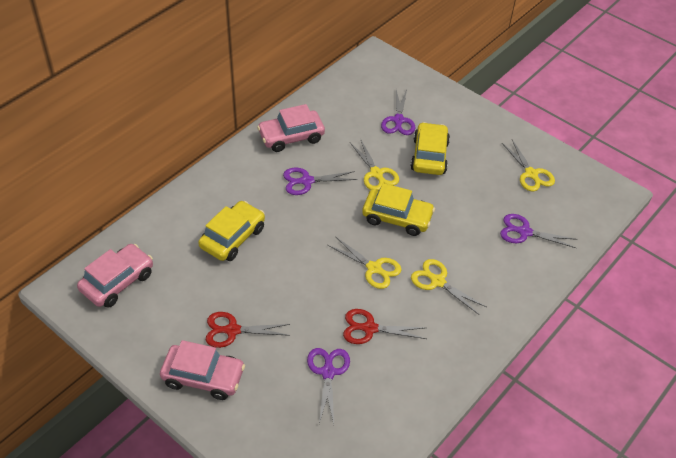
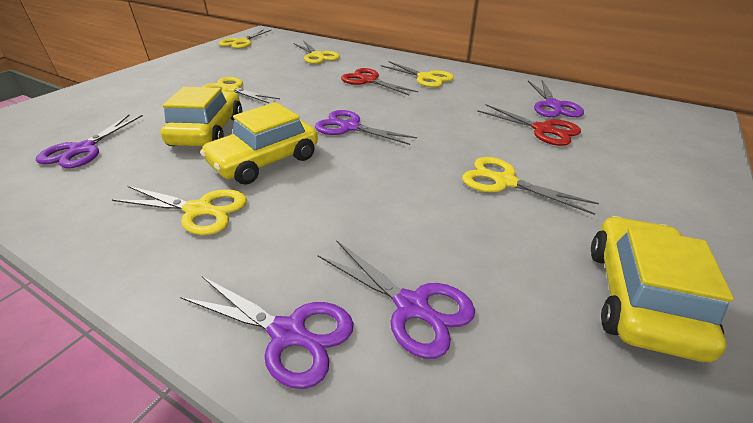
pink car: [77,244,153,308] [160,340,245,400] [257,104,325,152] = 3 -> none = 0
purple scissors: [283,168,357,195] [307,348,350,424] [381,90,416,135] [500,214,577,248] = 4 -> [36,115,143,168] [180,276,354,389] [315,110,417,145] [318,240,475,359] [528,80,584,117] = 5
yellow scissors: [328,236,402,289] [350,138,399,190] [411,259,486,315] [502,140,555,191] = 4 -> [112,186,247,235] [202,77,280,103] [219,29,271,49] [294,41,340,64] [380,61,454,87] [462,157,599,215] = 6

